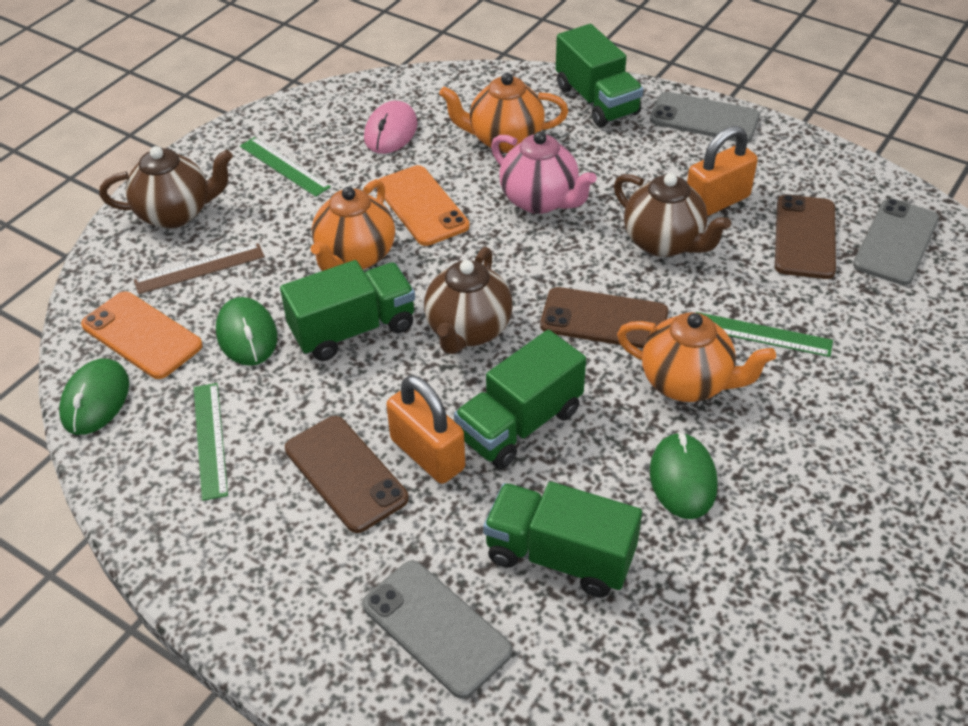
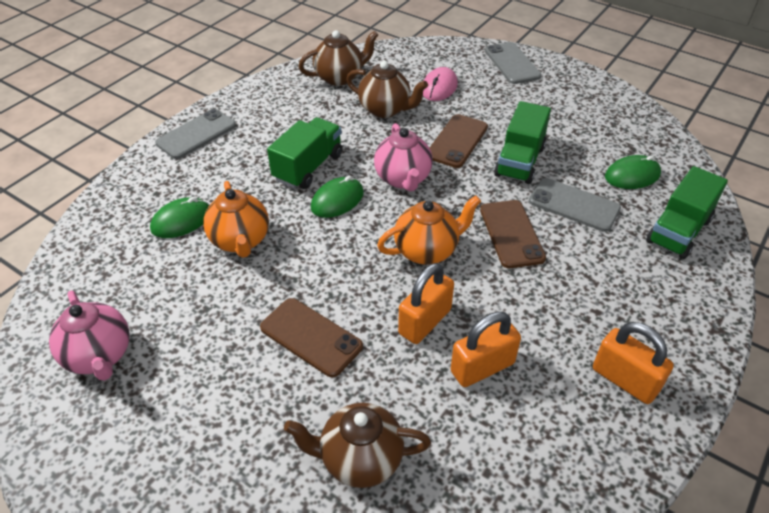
brown ruler: [134,243,265,294] = 1 -> none = 0
green ruler: [194,383,228,501] [240,137,331,197] [696,312,833,357] = 3 -> none = 0
green truck: [280,260,415,361] [454,330,586,469] [483,482,642,597] [556,24,643,127] = 4 -> [267,117,342,189] [494,101,551,184] [646,166,728,259] = 3
orange padlock: [386,375,465,484] [687,126,758,216] = 2 -> [398,263,454,344] [451,312,521,387] [593,322,674,404] = 3
orange phone: [81,292,203,379] [376,165,470,246] = 2 -> none = 0
orange teapot: [311,179,395,271] [439,73,568,153] [617,312,776,402] = 3 -> [203,181,269,258] [377,195,481,265] = 2
pink teapot: [491,131,597,214] = 1 -> [49,291,130,381] [374,123,433,192] = 2

